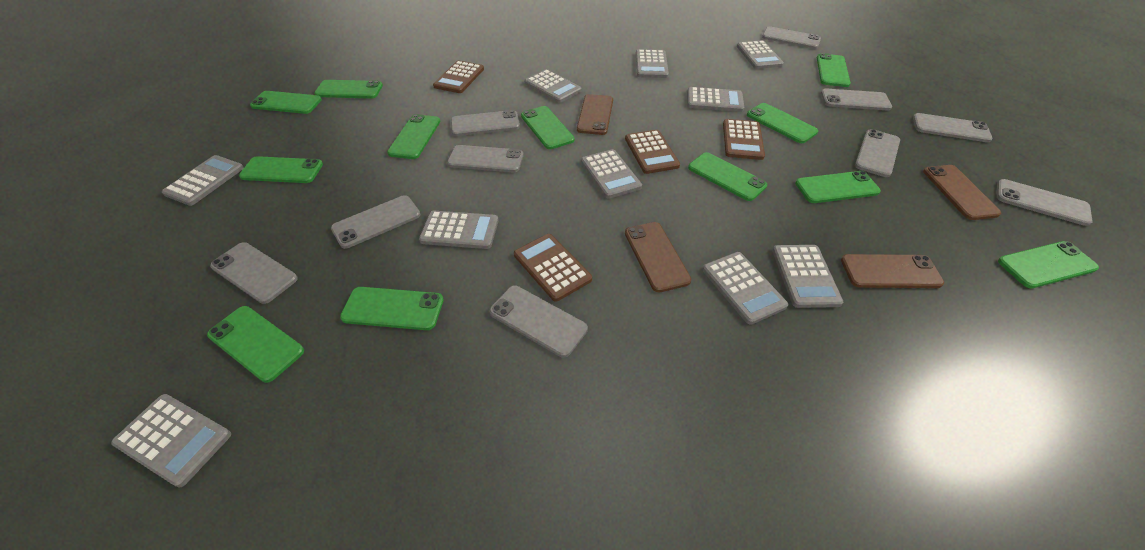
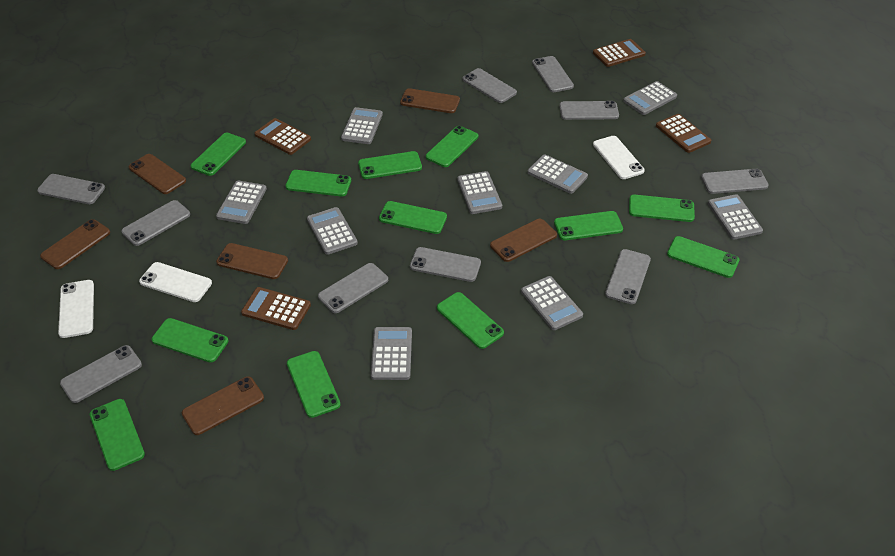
brown phone: [577,94,613,135] [625,222,691,292] [841,254,944,288] [923,165,1001,220] = 4 -> [40,219,110,269] [129,154,186,194] [182,376,264,435] [216,243,288,279] [400,88,460,113] [490,219,557,262] = 6
grey calculator: [111,394,231,488] [162,155,244,206] [419,210,499,249] [524,69,582,103] [581,149,642,199] [636,49,669,78] [687,87,744,112] [702,252,789,325] [737,40,784,69] [772,245,843,308] = 10 -> [216,181,267,224] [307,207,358,255] [341,107,383,144] [371,327,412,380] [457,171,502,214] [521,276,583,330] [528,154,588,194] [623,81,677,115] [708,194,763,239] = 9
white phone: none = 0 -> [58,280,94,338] [139,262,212,302] [593,136,645,179] = 3

